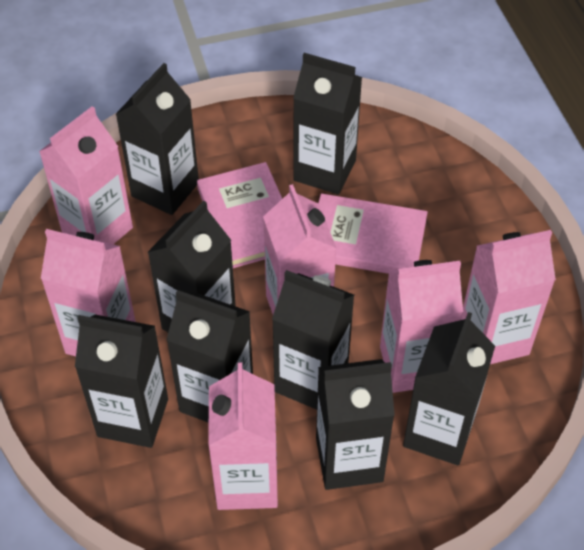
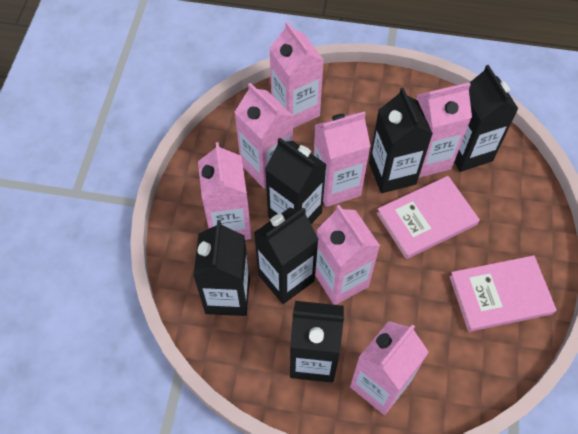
black carton: [75,314,168,448] [116,63,199,215] [148,201,236,332] [166,290,253,423] [272,270,354,410] [293,53,362,194] [316,359,395,490] [403,312,495,465] = 8 -> [193,220,250,316] [254,208,319,304] [265,138,327,224] [290,301,344,383] [369,88,433,193] [454,65,518,172] = 6
pink carton: [39,106,133,244] [41,229,136,356] [208,363,278,510] [263,184,337,314] [380,260,463,393] [461,230,556,364] = 6 -> [198,142,251,240] [234,83,293,189] [269,21,324,128] [314,111,371,207] [315,205,380,305] [350,321,429,415] [416,82,472,178] = 7

